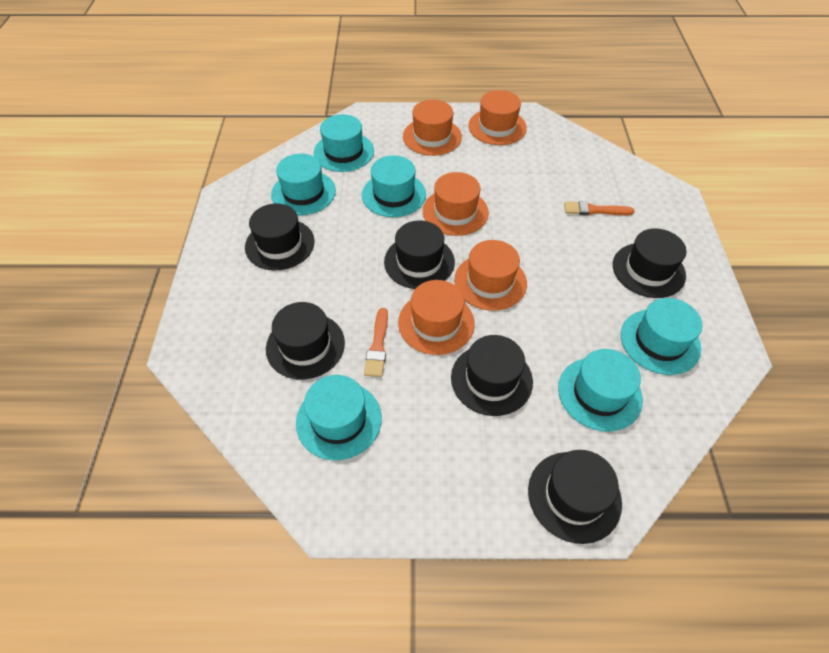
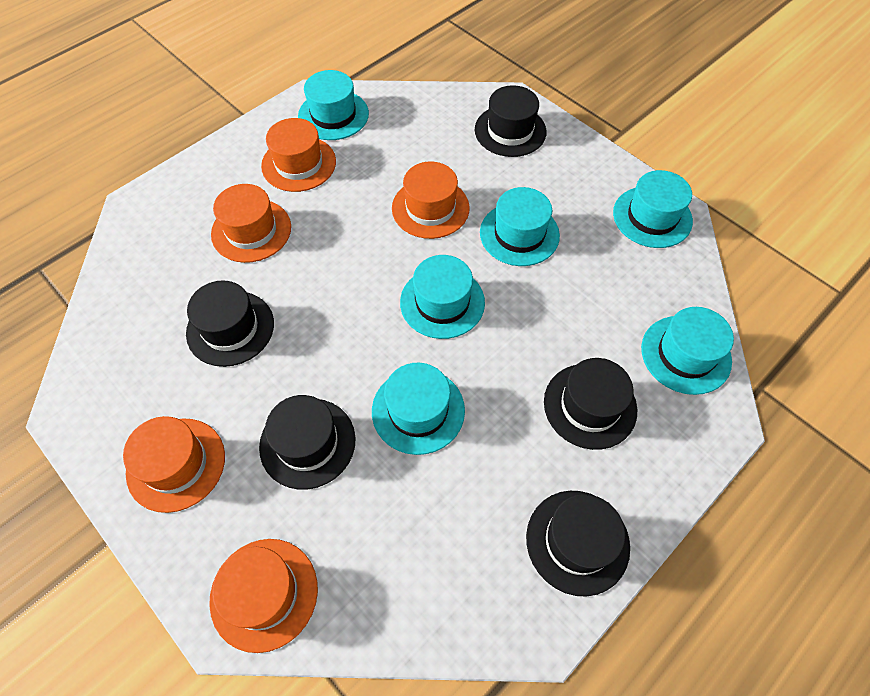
black hat: [245,203,315,270] [266,302,345,379] [384,221,455,289] [451,335,533,416] [528,450,622,544] [613,229,686,298] = 6 -> [186,280,274,367] [259,395,356,490] [475,85,547,157] [526,491,630,596] [544,358,637,450] = 5
orange brush: [364,308,388,377] [564,201,634,215] = 2 -> none = 0

